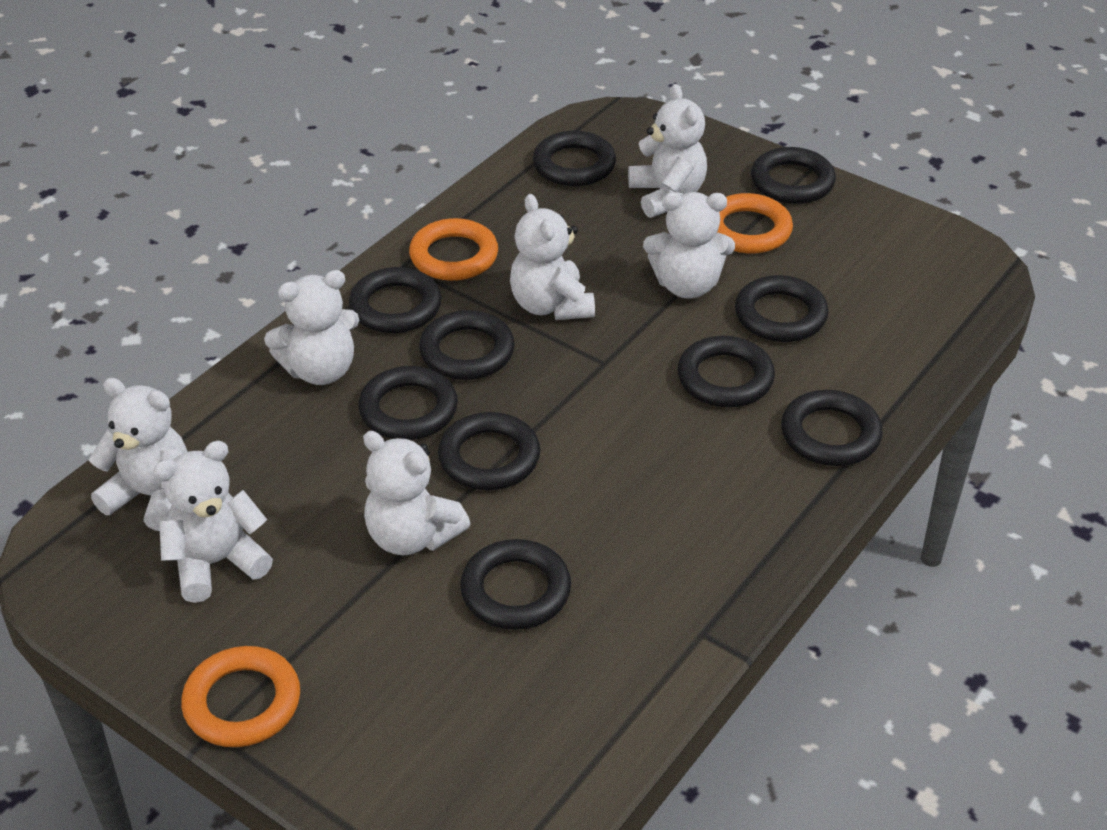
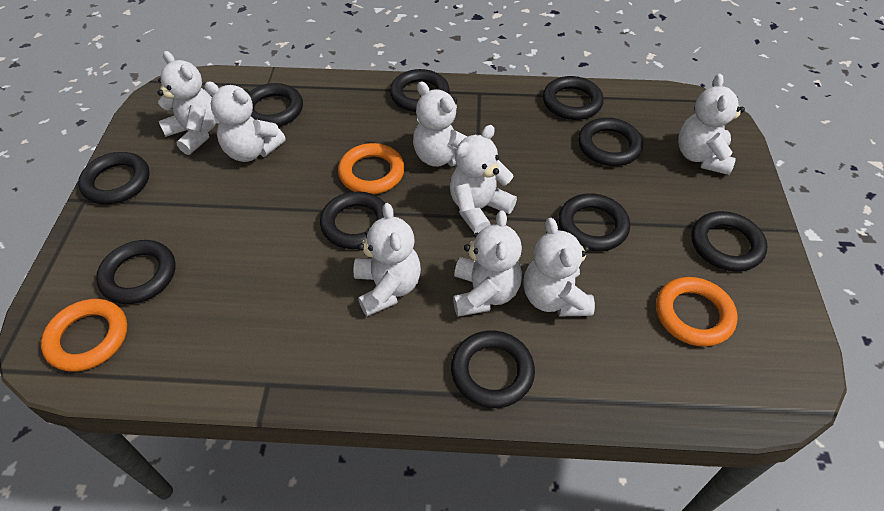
white teddy bear: [89,378,188,531] [153,441,273,603] [264,270,359,385] [363,431,470,556] [510,194,595,320] [628,84,707,218] [643,192,735,299] = 7 -> [158,51,216,155] [204,82,286,162] [353,203,421,316] [413,82,468,167] [450,125,517,234] [453,210,522,317] [523,218,595,316] [678,74,745,175] = 8

